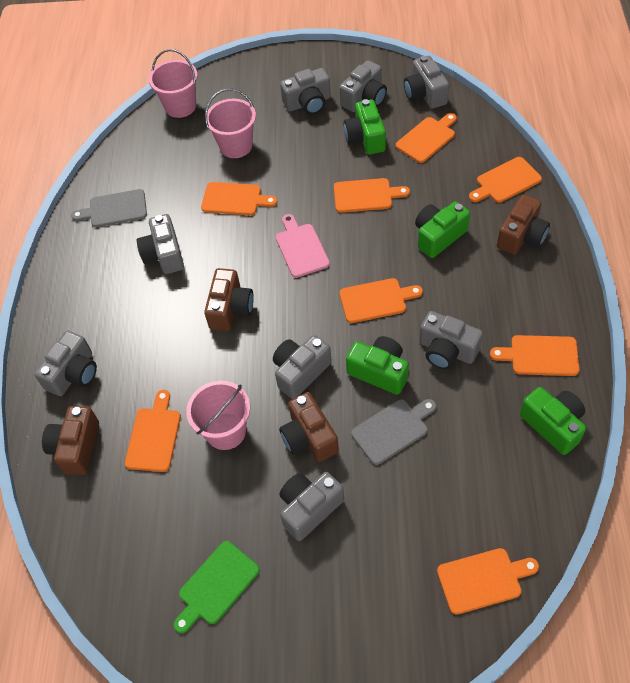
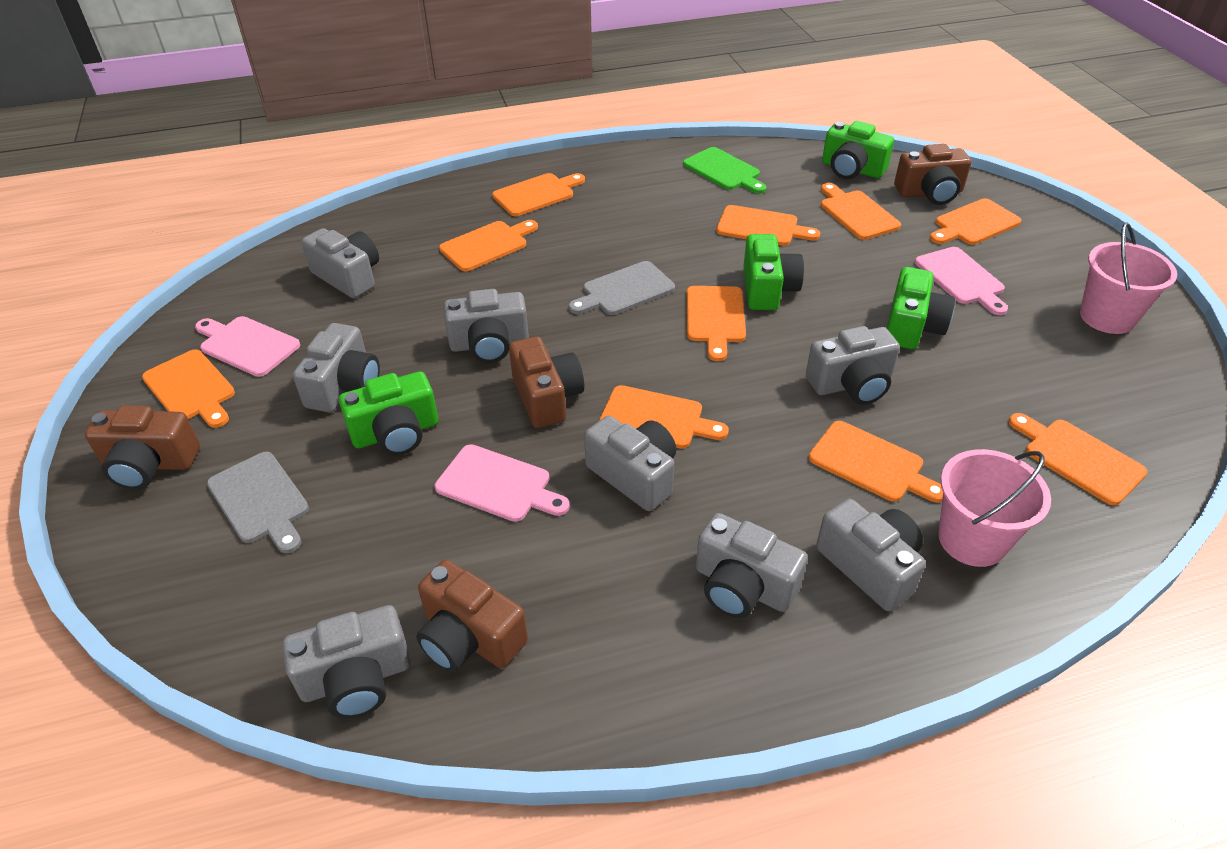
orange cutting board: [125,390,181,472] [201,182,277,216] [334,178,410,213] [340,278,423,323] [396,113,457,163] [437,548,539,615] [469,157,542,203] [490,335,580,376] = 8 -> [142,349,235,428] [439,220,538,271] [492,173,585,216] [599,385,729,449] [687,286,746,361] [716,205,820,246] [809,421,943,502] [821,183,901,240] [930,198,1022,245] [1009,413,1148,505] = 10
pink bucket: [149,49,198,118] [186,381,250,450] [205,88,256,158] = 3 -> [938,449,1051,567] [1080,222,1177,334] = 2
pink cutting board: [276,214,330,278] = 1 -> [195,316,300,377] [435,444,570,522] [915,247,1008,315] = 3

